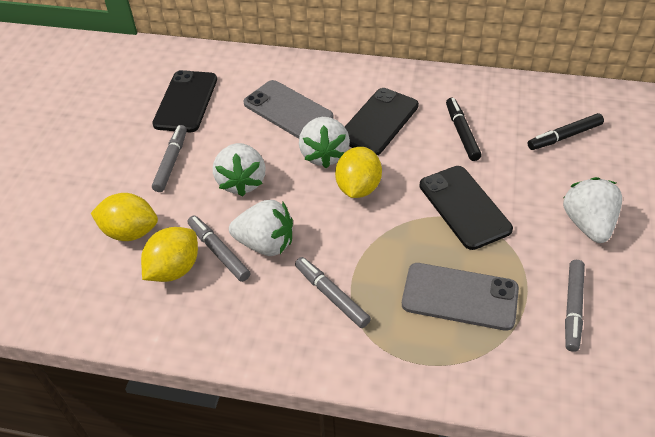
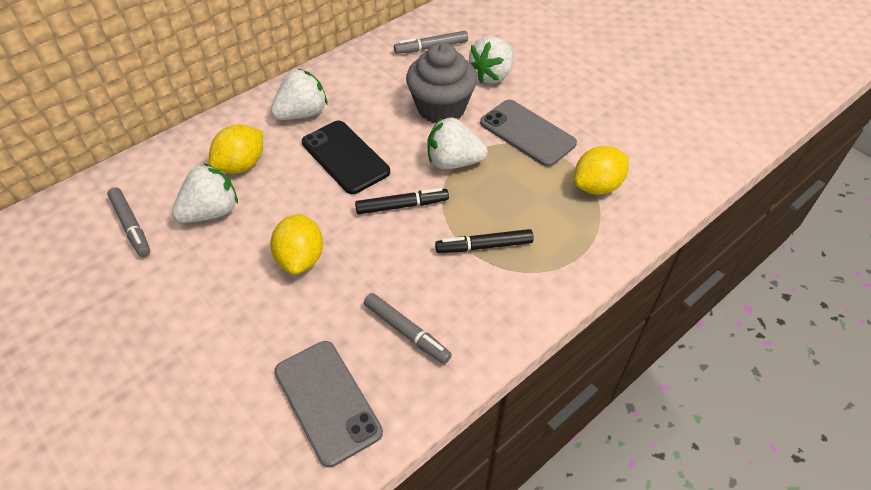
black phone: [152,70,217,132] [345,88,419,155] [419,166,513,250] = 3 -> [302,121,390,194] = 1
grey cupcake: none = 0 -> [406,42,477,123] = 1
grey marker: [152,125,187,192] [188,215,251,282] [295,257,371,328] [565,260,585,352] = 4 -> [107,187,150,257] [364,293,452,364] [394,31,468,54] = 3

